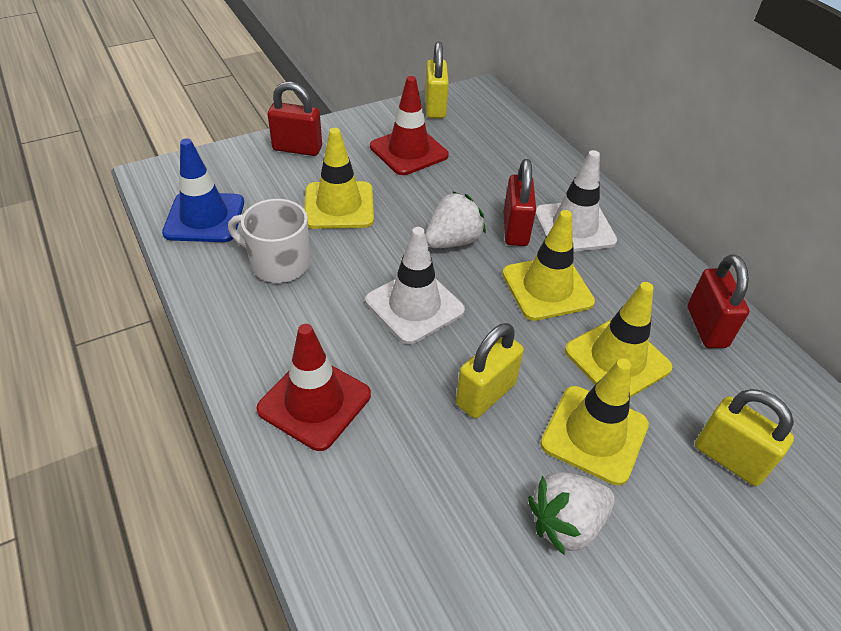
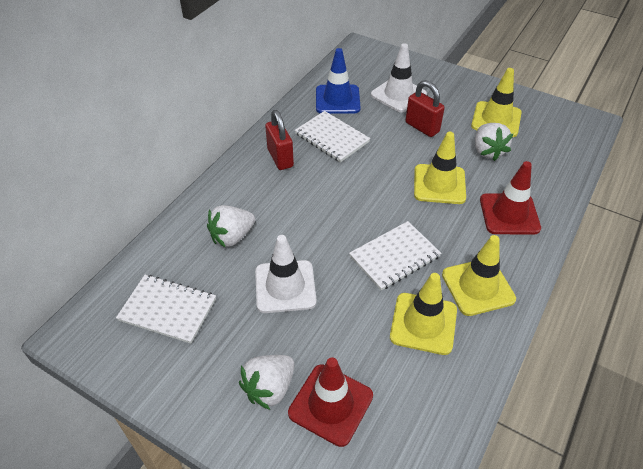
red padlock: [268,82,322,156] [503,159,536,246] [688,254,749,348] = 3 -> [265,110,294,170] [406,80,445,137] = 2
white mug: [228,199,311,283] = 1 -> none = 0
white notebook: none = 0 -> [116,275,216,344] [295,111,370,162] [349,221,441,291] = 3
white strawberry: [425,191,486,248] [528,472,615,555] = 2 -> [207,205,255,248] [239,355,295,410] [475,123,513,161] = 3
yellow padlock: [425,42,449,118] [456,323,524,418] [695,389,794,486] = 3 -> none = 0

